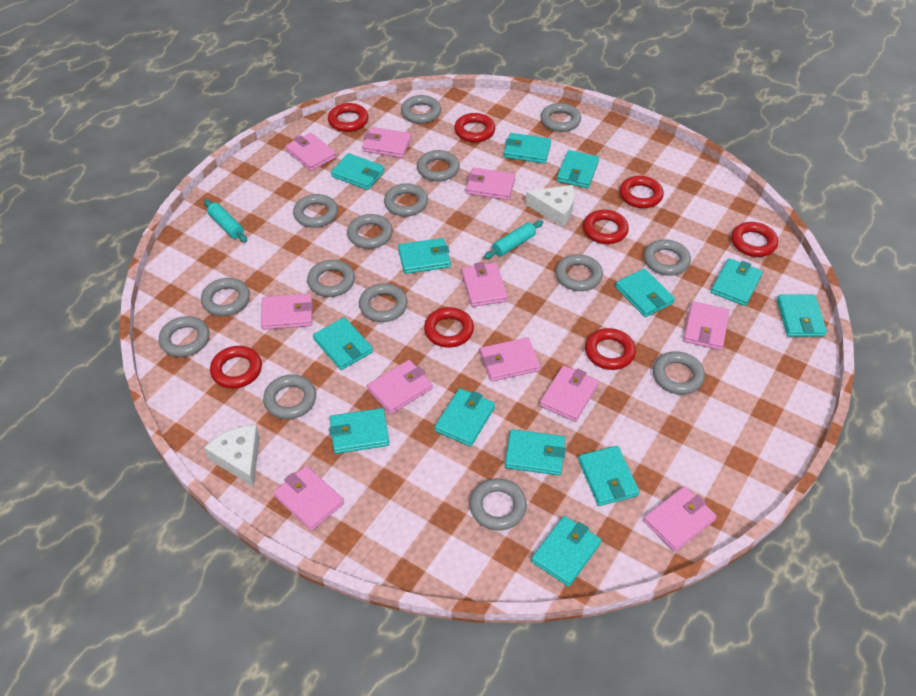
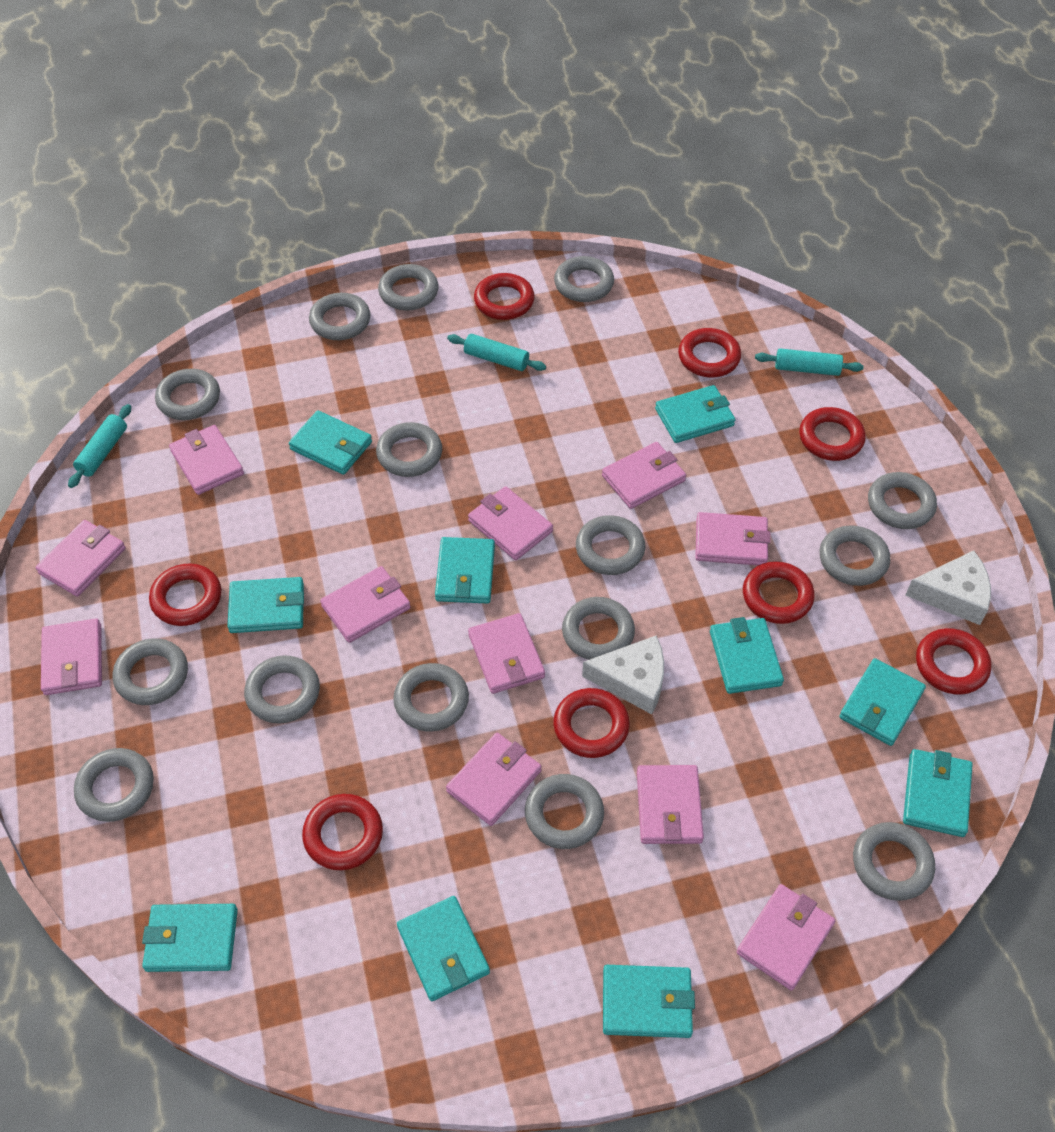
turquoise rolling pin: [204,199,247,242] [484,220,544,259] = 2 -> [68,404,131,488] [447,334,546,371] [755,348,864,376] = 3
turquoise wallet: [313,317,373,370] [329,408,389,454] [331,153,385,190] [398,238,451,274] [435,388,495,447] [504,133,551,164] [505,429,566,476] [531,516,601,587] [557,150,599,188] [578,446,639,506] [615,269,675,317] [711,258,763,306] [777,294,827,337] = 13 -> [142,904,238,972] [227,577,304,633] [289,410,372,475] [397,896,490,1001] [435,537,495,604] [603,965,695,1038] [655,385,735,443] [710,617,784,694] [839,658,926,746] [903,749,973,837] = 10

